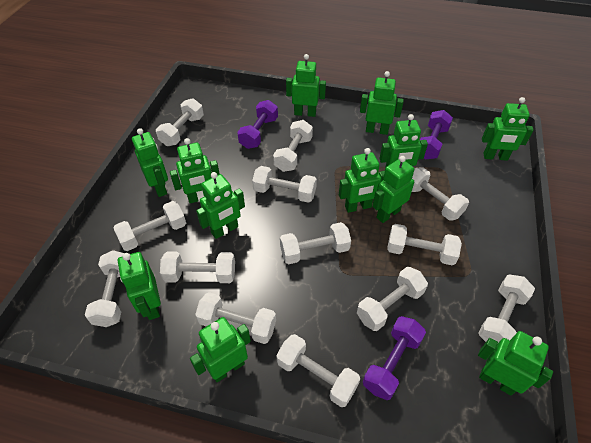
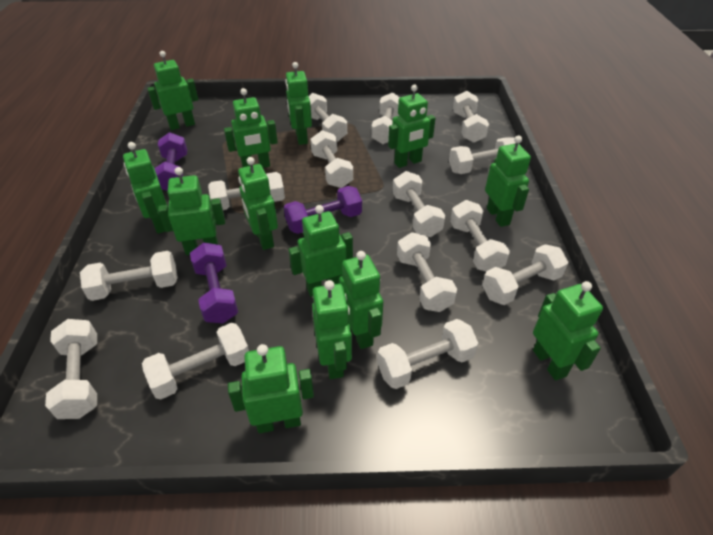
green robot: [118,252,161,320] [132,128,168,197] [170,138,219,203] [190,317,251,382] [196,172,245,239] [286,54,326,117] [339,148,385,213] [360,71,404,135] [372,156,414,223] [380,114,428,168] [478,331,553,396] [482,97,534,161] = 12 -> [123,142,167,234] [147,51,198,130] [158,167,225,255] [224,88,278,168] [228,344,314,433] [238,157,278,250] [285,62,312,145] [288,205,353,297] [312,280,352,379] [339,251,383,349] [388,84,436,168] [485,135,531,227] [533,281,603,381] = 13
white dumbbell: [85,250,124,327] [114,201,186,251] [156,98,204,146] [160,251,235,283] [195,292,276,344] [252,166,317,203] [273,120,313,172] [276,334,360,407] [280,222,351,264] [357,267,428,331] [387,224,462,265] [412,167,469,221] [479,275,535,343] = 13 -> [45,319,97,419] [80,251,178,301] [142,323,249,399] [208,172,285,210] [309,93,347,142] [310,130,353,188] [371,92,400,144] [377,319,478,389] [392,171,445,237] [397,232,457,312] [449,137,516,174] [450,200,510,272] [453,91,489,143] [482,244,568,305] = 14

